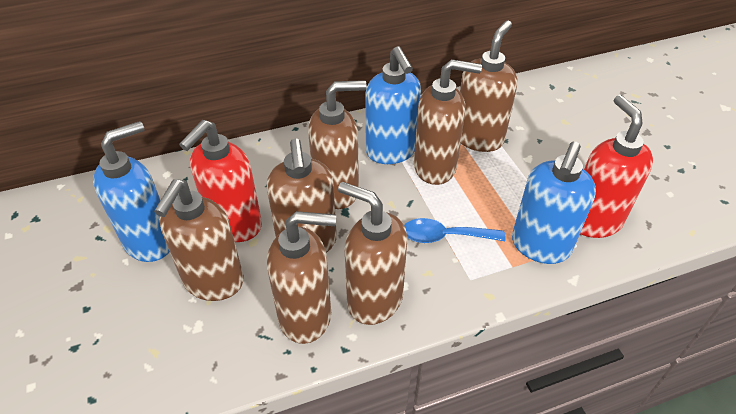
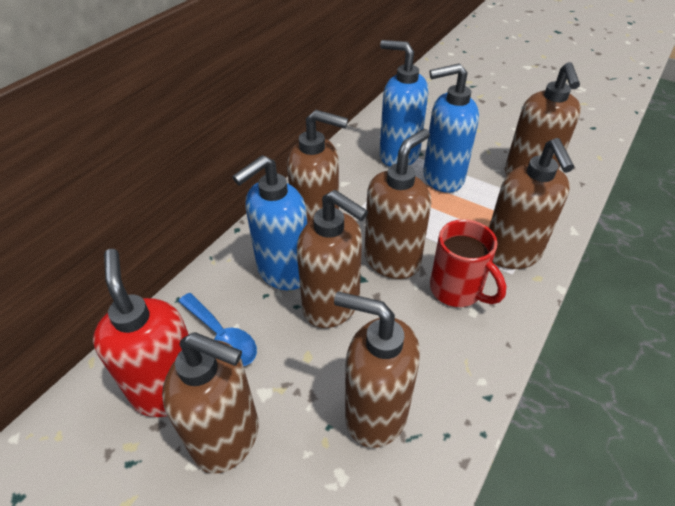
red mug: none = 0 -> [430,219,506,307] = 1
red soap dispenser: [179,120,262,242] [580,95,653,238] = 2 -> [93,249,189,417] = 1

